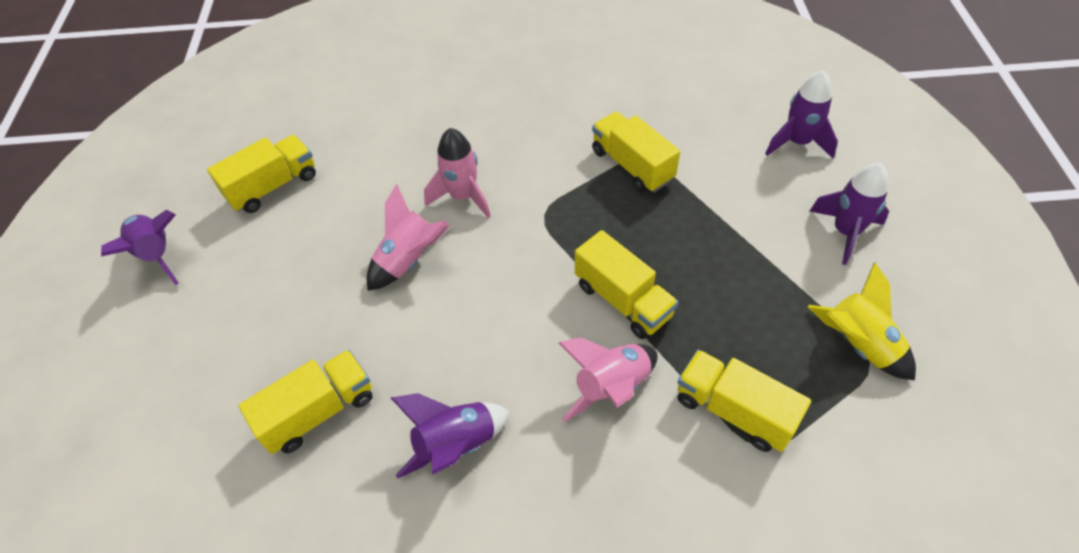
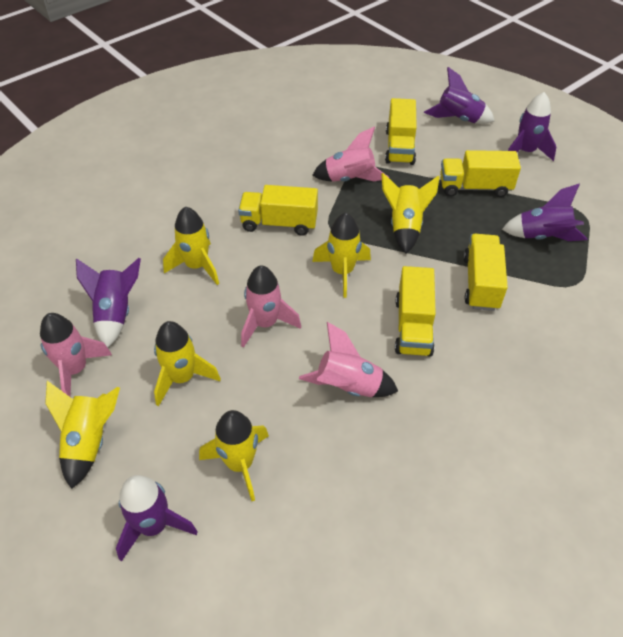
pink rocket: [367,184,450,291] [424,128,491,218] [558,337,658,422] = 3 -> [40,313,112,397] [241,265,301,348] [299,322,398,397] [312,127,389,182] = 4
purple rocket: [101,210,179,285] [391,393,510,479] [765,70,838,159] [809,163,889,265] = 4 -> [76,258,141,348] [116,475,198,562] [424,67,494,124] [502,183,587,241] [508,92,557,161] = 5
yellow rocket: [808,262,916,380] = 1 -> [45,381,120,489] [154,321,221,406] [163,206,219,285] [199,410,269,501] [312,212,371,298] [381,173,439,254] = 6

